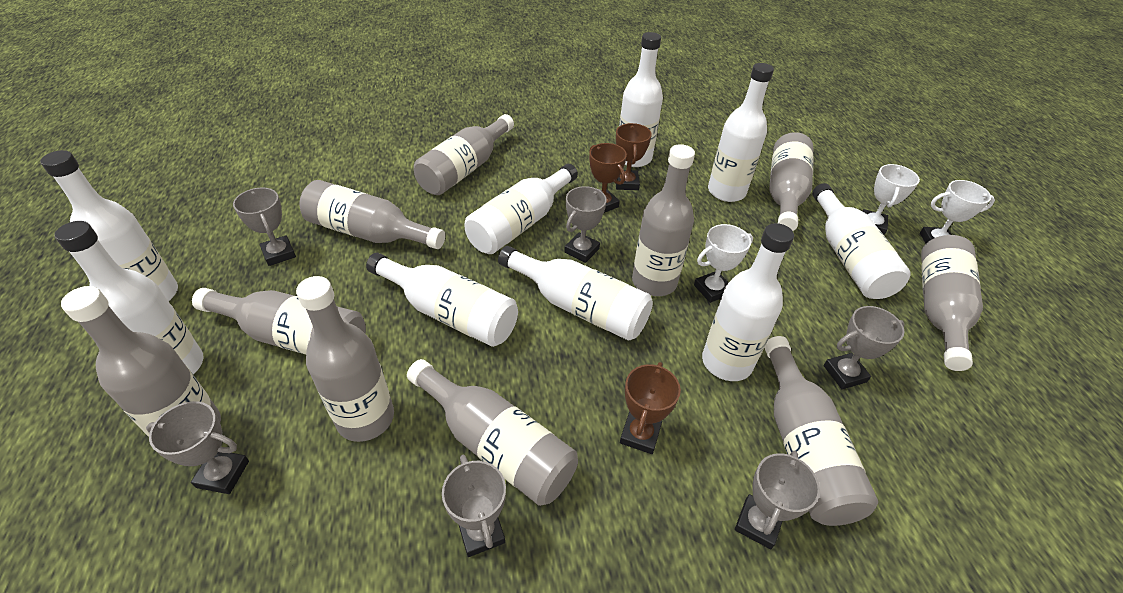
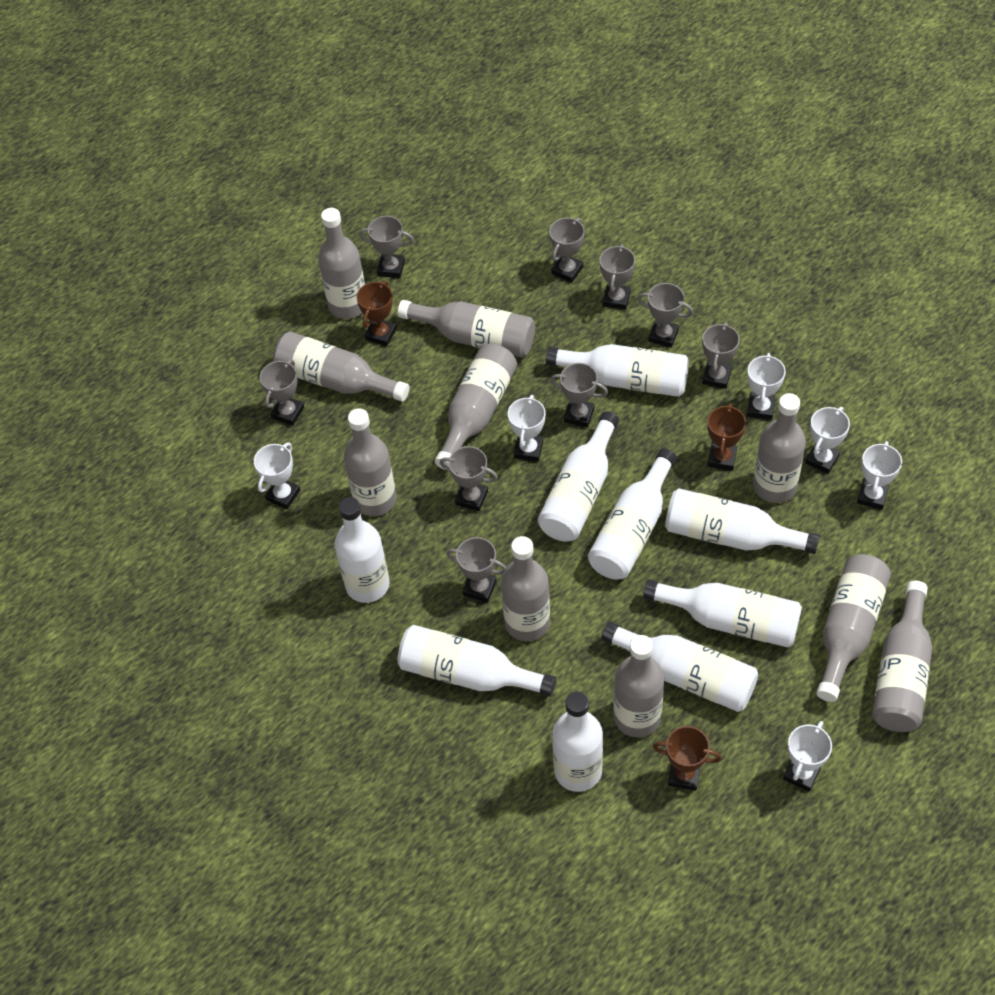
grey trophy: [146,401,249,494] [233,188,296,266] [442,455,506,557] [564,186,607,263] [735,451,820,549] [824,306,905,390] = 6 -> [260,359,304,425] [359,216,414,278] [440,446,498,511] [447,537,506,603] [549,218,585,283] [550,363,608,428] [599,244,635,310] [638,283,693,348] [702,322,740,389] = 9
white trophy: [694,224,753,303] [862,164,920,235] [920,180,995,243] = 3 -> [254,442,300,509] [508,395,546,462] [747,353,786,420] [783,721,832,792] [805,407,850,474] [857,441,902,510] = 6

